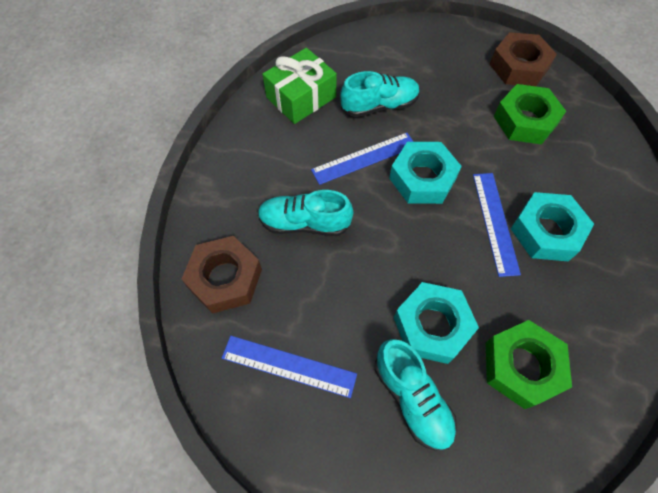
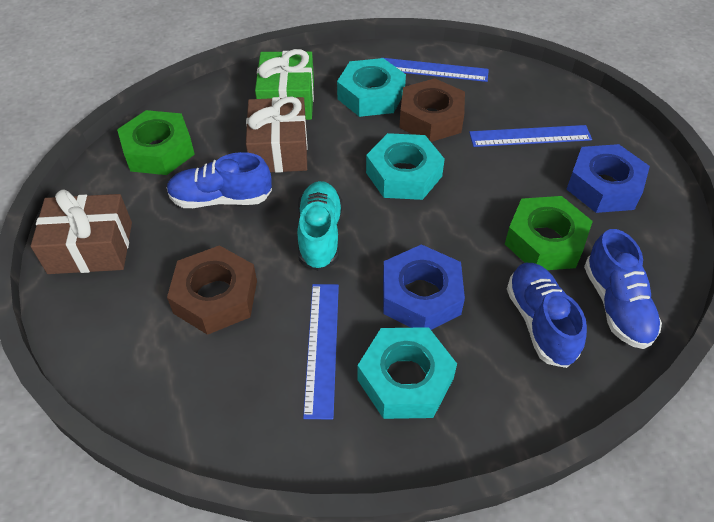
blue nut: none = 0 -> [383,244,465,330] [566,144,650,213] = 2
blue shoe: none = 0 -> [167,152,272,208] [507,263,587,368] [584,229,662,349] = 3
brown gift: none = 0 -> [31,189,132,274] [246,97,308,173] = 2
turquoise shoe: [258,190,353,236] [340,71,420,117] [375,339,457,451] = 3 -> [297,181,342,271] = 1

